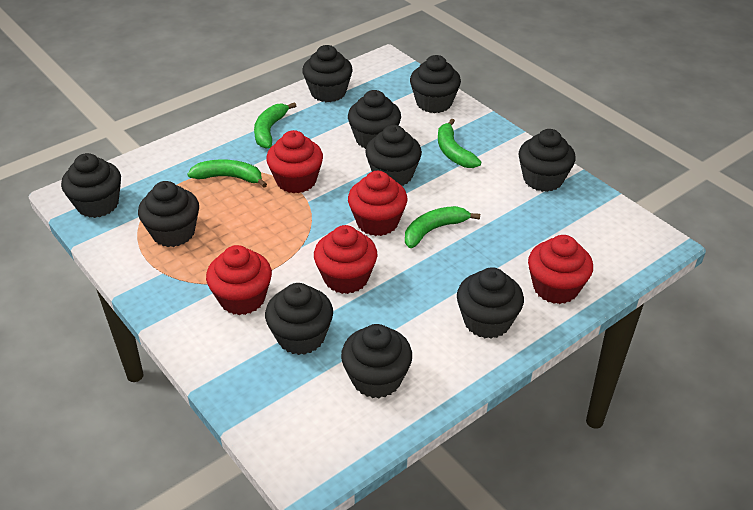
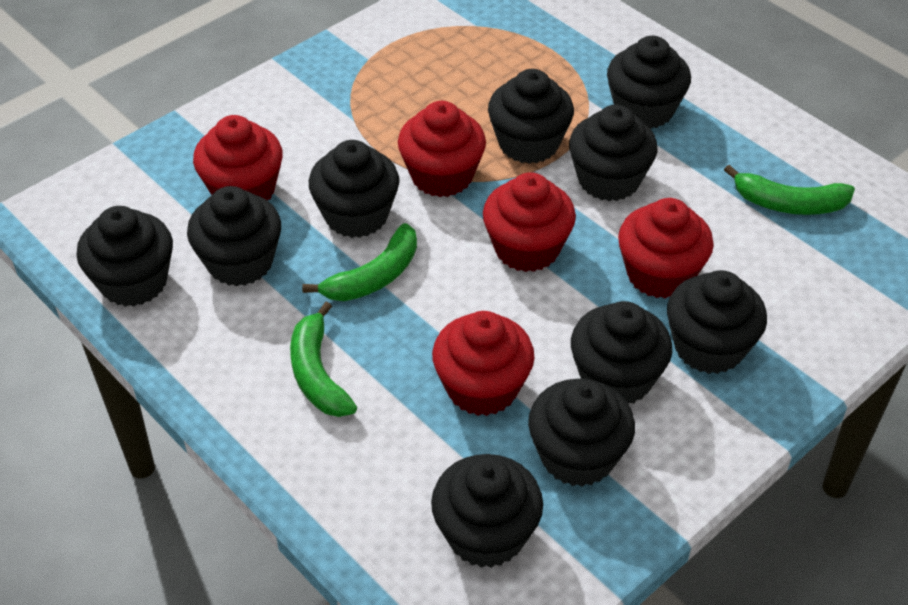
green banana: [187,159,267,188] [254,102,296,148] [405,206,480,248] [438,118,481,168] = 4 -> [290,302,357,417] [302,223,417,301] [724,165,855,215] = 3

